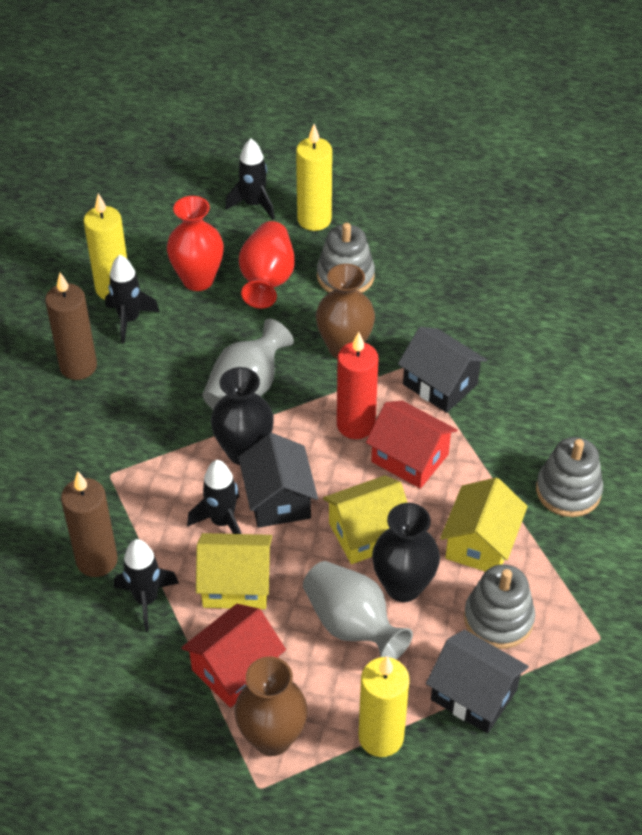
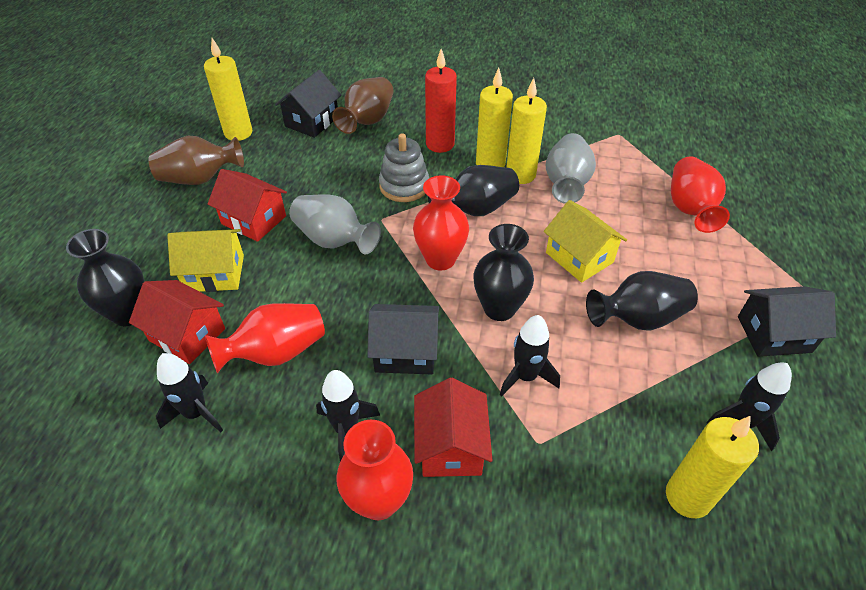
black vase: [211,367,274,465] [372,503,440,602] = 2 -> [66,229,145,326] [428,165,519,216] [474,224,534,321] [586,271,698,330] = 4
brown candle: [45,273,97,380] [61,472,118,577] = 2 -> none = 0
grey stacking toy: [317,223,375,293] [464,564,535,649] [536,437,603,517] = 3 -> [379,133,429,202] = 1
red house: [181,604,286,708] [366,401,457,489] = 2 -> [129,280,225,364] [208,169,287,242] [414,378,493,477] = 3
red vase: [167,196,224,291] [239,221,294,309] = 2 -> [205,303,325,373] [336,420,413,520] [413,175,469,270] [671,157,730,233] = 4
yellow candle: [84,193,127,300] [296,124,332,231] [359,656,410,757] = 3 -> [204,38,252,141] [476,68,513,167] [506,78,547,184] [666,416,759,518] = 4
yellow house: [196,533,272,609] [323,475,408,564] [440,477,528,572] = 3 -> [167,229,244,292] [544,200,627,283] = 2

